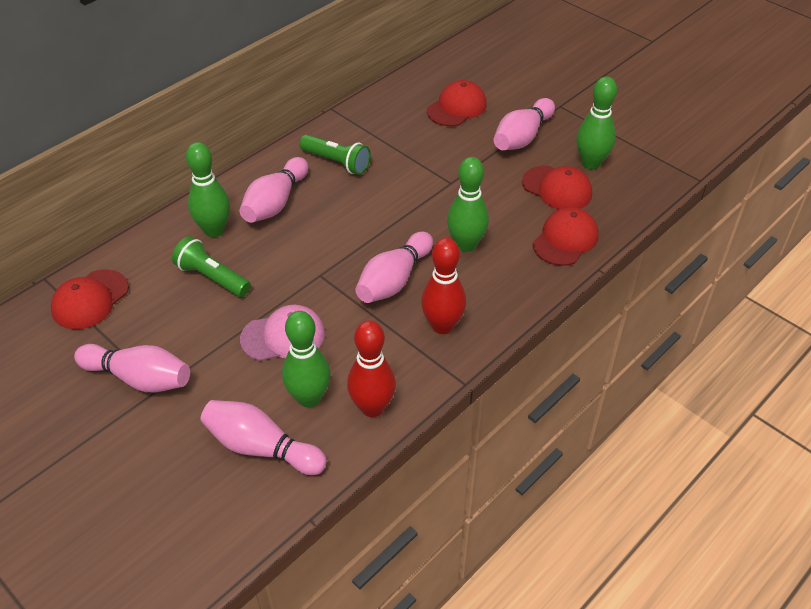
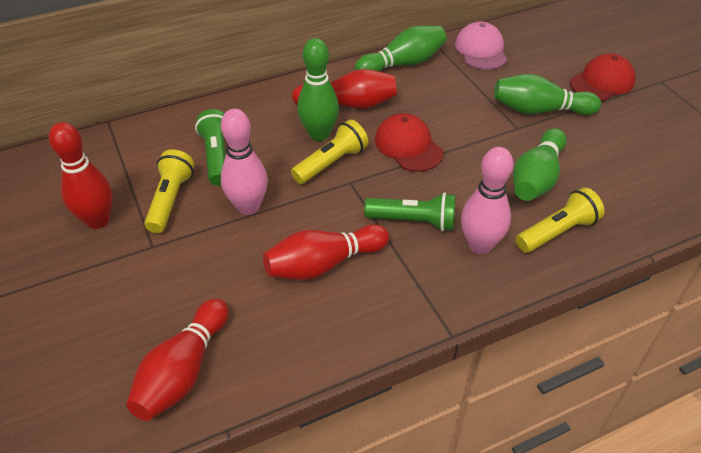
pink bowling pin: [74,344,190,392] [200,400,327,475] [239,157,308,223] [355,232,433,303] [494,98,555,150] = 5 -> [221,109,268,215] [461,147,514,254] = 2
red bowling pin: [347,320,396,417] [421,238,466,334] = 2 -> [49,122,113,229] [126,298,229,421] [263,224,389,280] [292,69,397,109] = 4
red cap: [51,269,129,329] [427,80,487,126] [522,166,592,210] [533,207,599,266] = 4 -> [375,113,444,172] [570,54,635,101] = 2
yellow flashlight: none = 0 -> [144,149,194,233] [291,119,369,184] [516,187,605,253] = 3

